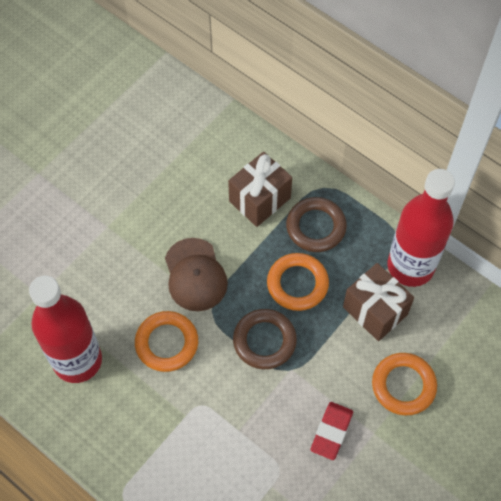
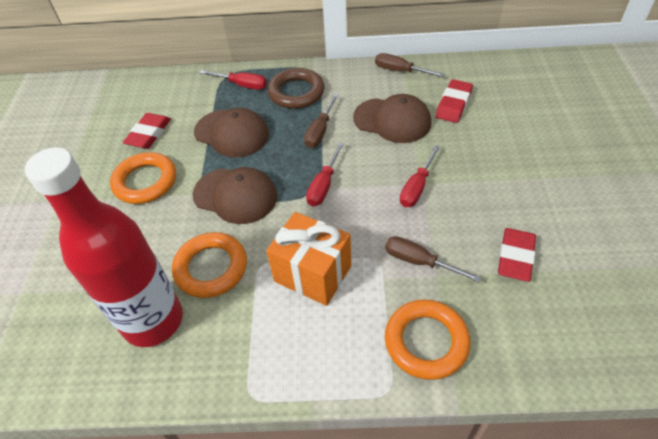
brown cap: [165,238,228,311] = 1 -> [192,167,277,224] [194,108,269,157] [353,94,431,143] = 3
brown gift: [228,152,292,227] [343,263,414,341] = 2 -> none = 0
brown ring: [233,309,297,369] [286,197,347,252] = 2 -> [268,68,325,109] = 1
brown screwdriver: none = 0 -> [304,94,339,148] [375,53,445,77] [385,236,481,282] = 3
orange gift: none = 0 -> [266,212,351,306] = 1
red bottle: [29,276,102,383] [387,169,455,287] = 2 -> [25,147,183,347] = 1
red eraser: [311,402,353,460] = 1 -> [123,113,171,149] [436,79,473,123] [498,228,536,282] = 3
red screwdriver: none = 0 -> [200,70,267,90] [306,143,344,206] [400,145,440,207] = 3

